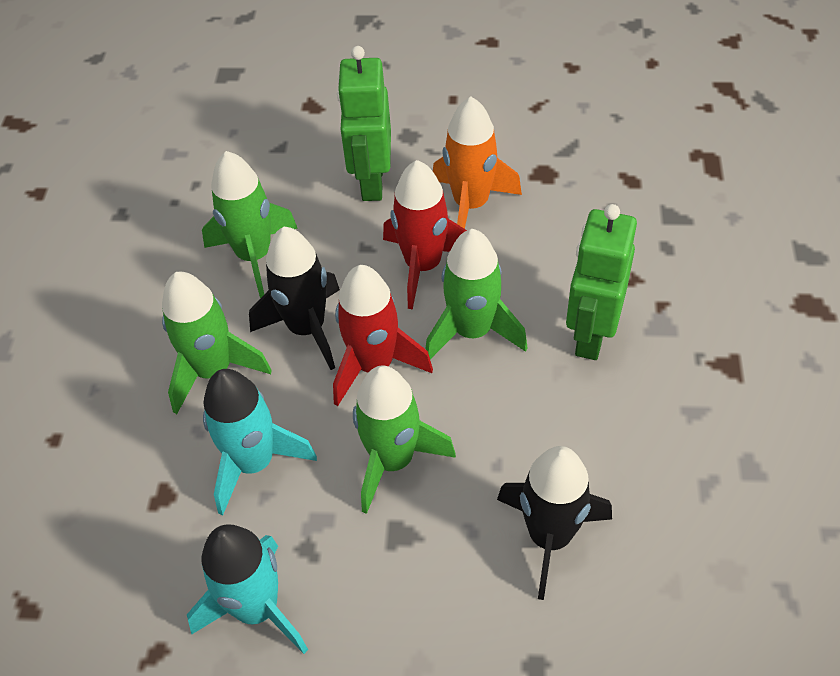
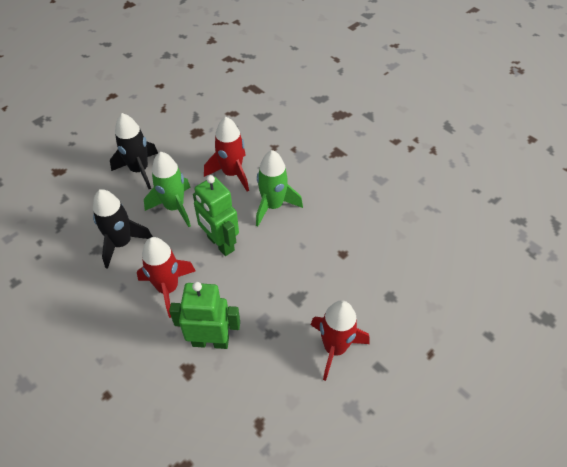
green rocket: [162,272,272,414] [202,151,298,298] [353,366,456,514] [426,229,528,359] = 4 -> [144,152,191,227] [256,150,303,226] = 2
orange rocket: [433,96,522,229] = 1 -> none = 0
red rocket: [333,265,433,406] [383,160,467,309] = 2 -> [137,237,195,318] [204,117,249,192] [311,300,370,381] = 3
turquoise rocket: [187,524,308,654] [203,369,317,515] = 2 -> none = 0

